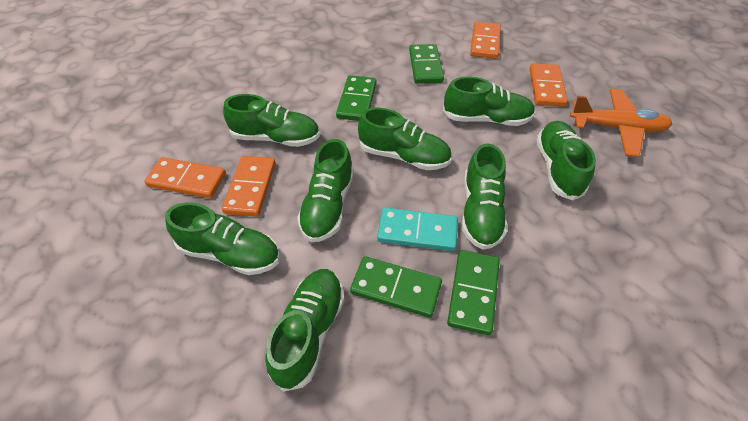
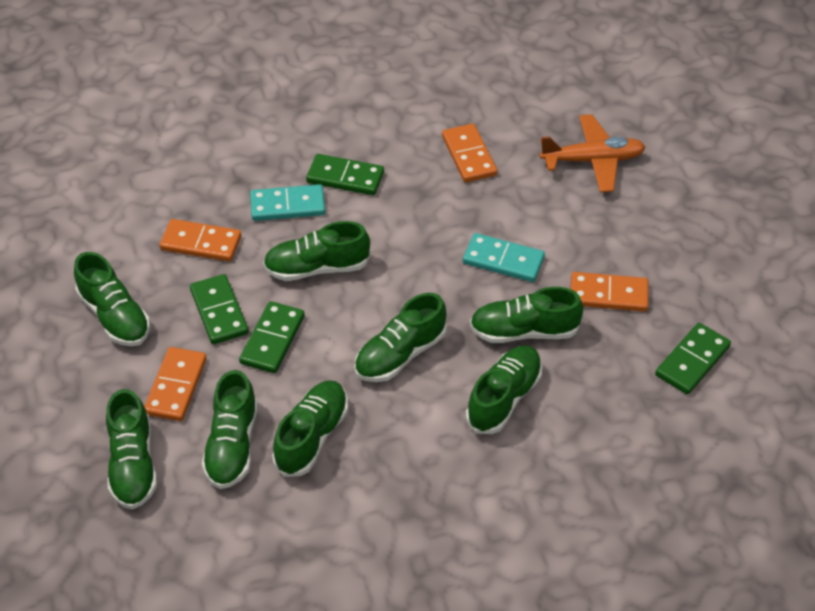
turquoise domino: [377,208,458,251] = 1 -> [250,184,325,221] [463,233,545,282] = 2

